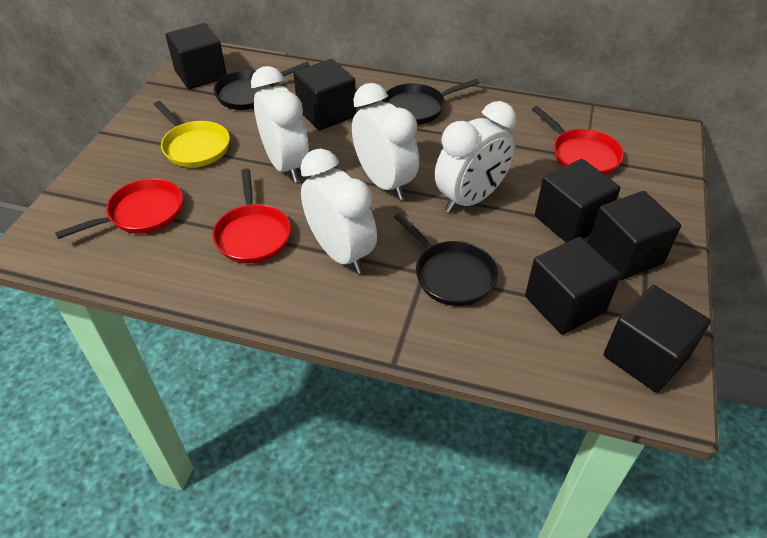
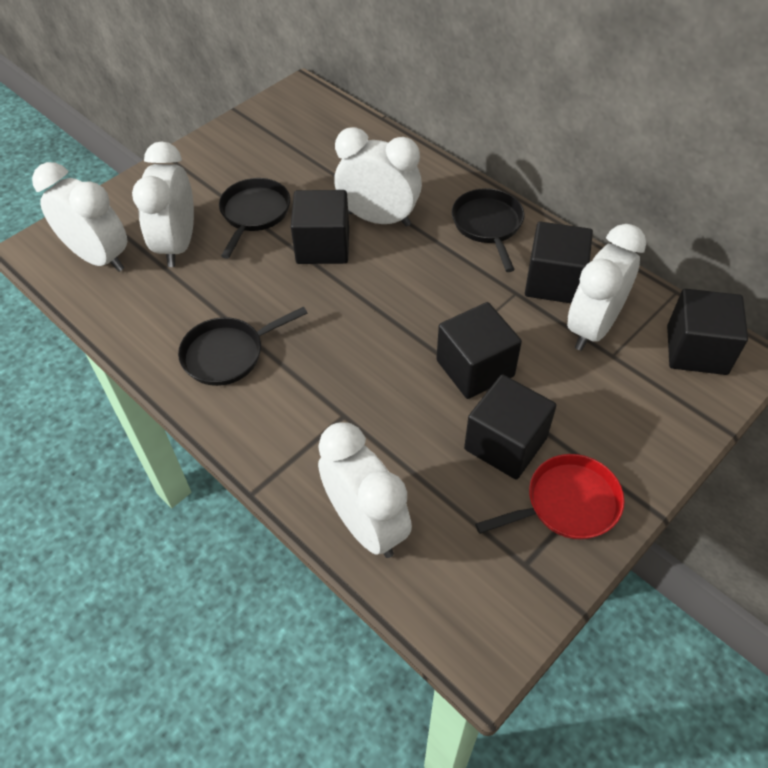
black cube: [166,23,227,89] [293,59,356,131] [525,237,621,335] [535,159,620,242] [588,191,681,280] [603,285,711,393] = 6 -> [291,190,349,264] [437,302,522,399] [464,375,557,479] [525,221,593,303] [667,289,748,375] = 5
red pan: [55,178,183,239] [212,169,291,263] [532,106,624,175] = 3 -> [475,454,625,540] = 1
white clock: [251,66,309,182] [300,148,377,274] [352,83,419,200] [435,101,516,213] = 4 -> [32,162,127,272] [132,141,194,267] [318,422,412,558] [334,127,422,227] [567,224,646,351] = 5
yellow pan: [154,101,230,168] = 1 -> none = 0

